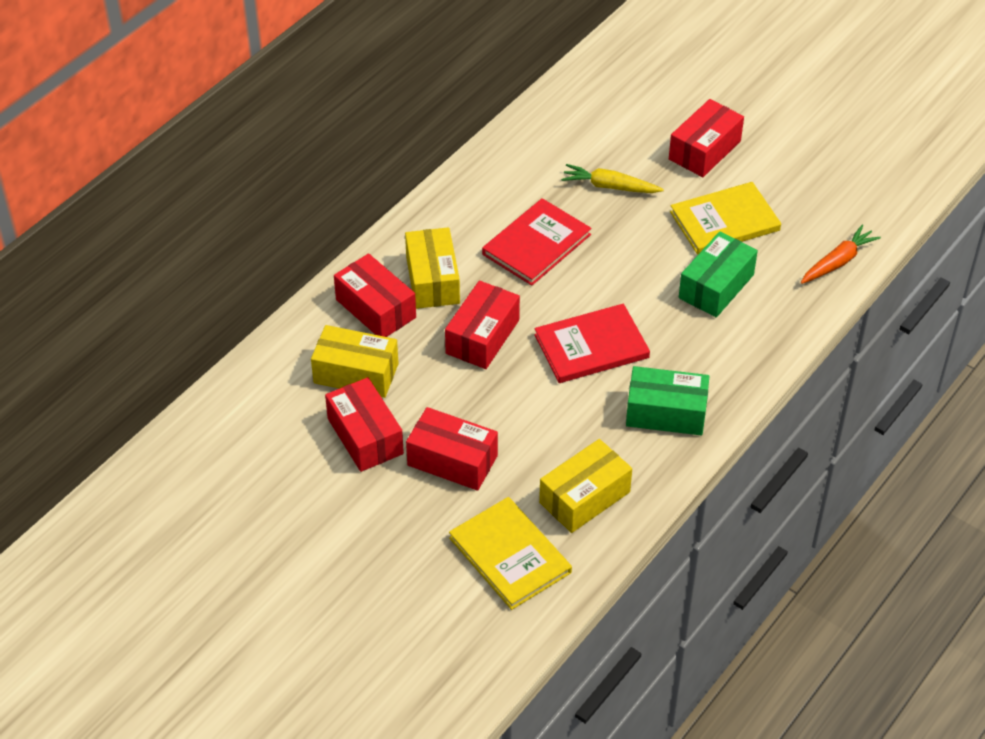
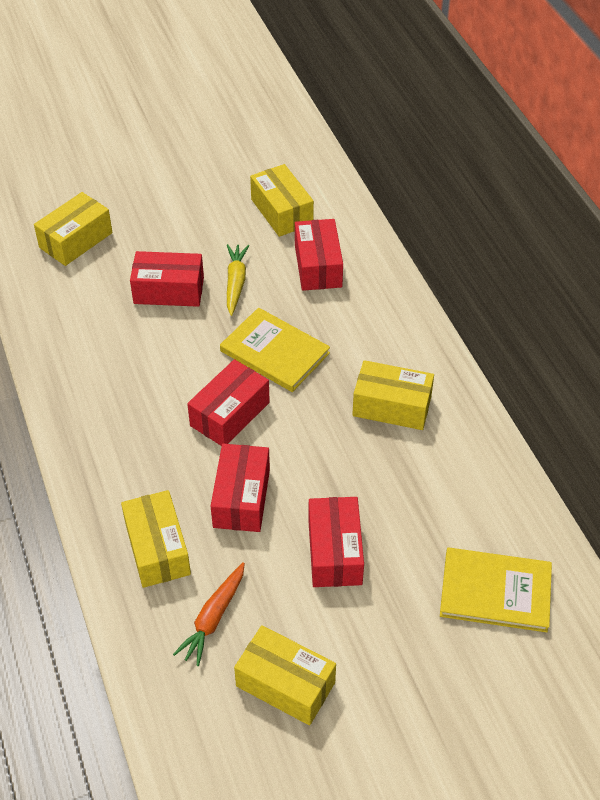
green box: [626,366,710,435] [679,232,758,317] = 2 -> none = 0
red book: [482,198,592,286] [534,304,650,383] = 2 -> none = 0
yellow box: [311,325,399,398] [405,227,460,309] [539,439,632,533] = 3 -> [34,192,113,266] [121,490,191,588] [234,625,336,725] [250,164,314,237] [352,360,434,430] = 5

